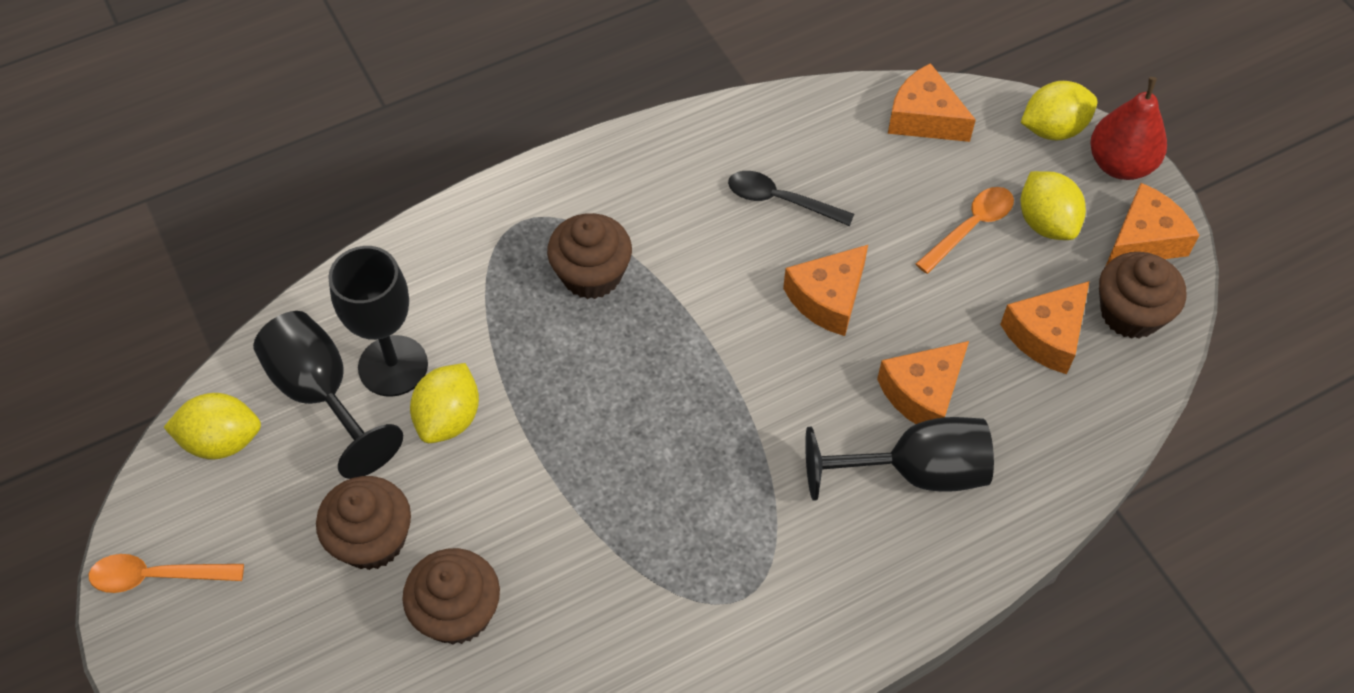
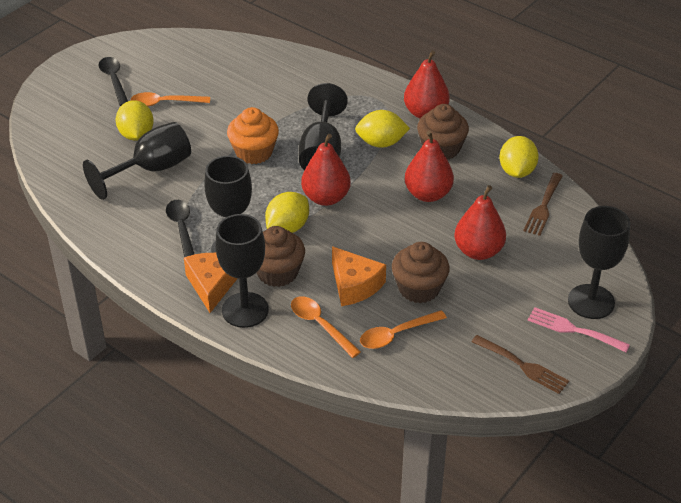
black goblet: [253,311,403,479] [328,246,428,397] [805,417,994,501] = 3 -> [83,122,191,200] [204,156,252,253] [215,214,269,328] [299,83,348,171] [568,206,630,319] = 5
black spoon: [728,171,854,226] = 1 -> [99,57,128,106] [166,200,194,257] = 2
brown cupcake: [316,476,411,570] [402,548,500,645] [547,213,632,299] [1099,252,1186,339] = 4 -> [257,226,305,287] [392,242,450,303] [417,104,469,160] = 3
brown fork: none = 0 -> [471,335,569,394] [523,173,563,236] = 2
orange cheese: [783,245,868,336] [877,341,969,424] [888,63,976,142] [1000,281,1090,374] [1106,183,1199,265] = 5 -> [184,253,238,313] [332,246,386,306] = 2
orange cupcake: none = 0 -> [227,107,279,164] = 1
orange spoon: [89,554,244,593] [916,187,1014,274] = 2 -> [130,92,210,106] [291,296,361,358] [360,310,447,349] = 3
pink fork: none = 0 -> [528,307,630,352] = 1
red pear: [1090,77,1167,180] = 1 -> [301,134,351,206] [404,50,450,119] [405,131,454,202] [454,185,506,260] = 4

